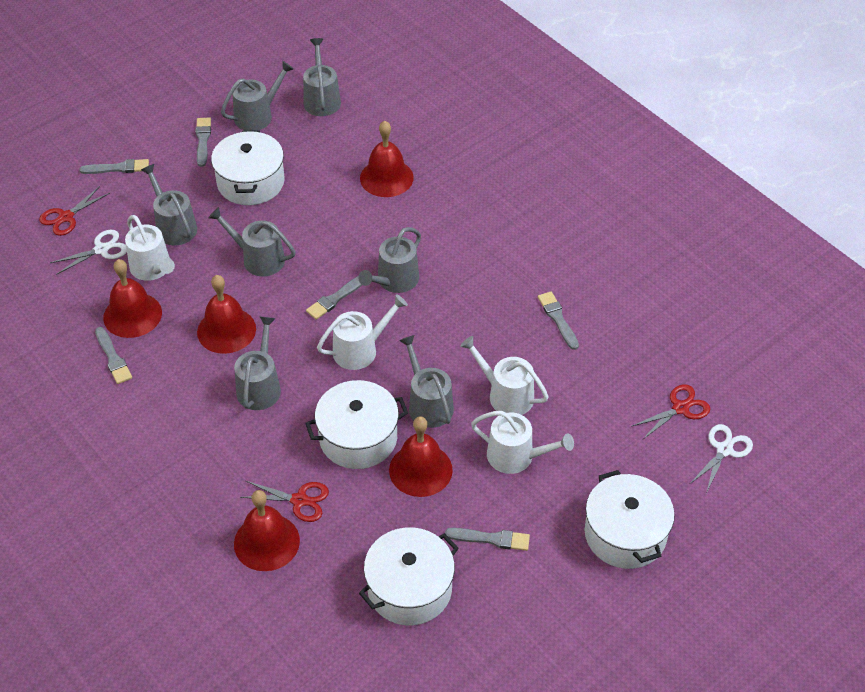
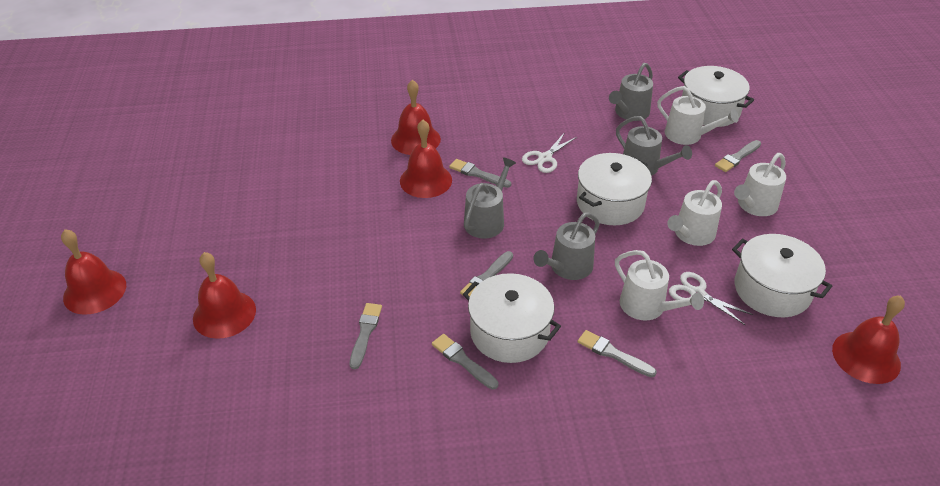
grey watering can: [141,164,197,245] [209,207,296,277] [221,61,293,131] [234,316,281,410] [303,38,341,116] [358,227,421,293] [399,335,454,428] = 7 -> [464,157,516,238] [533,212,600,280] [609,63,653,121] [616,116,692,176] = 4
red scissors: [39,186,110,236] [240,481,329,522] [631,384,710,439] = 3 -> none = 0

